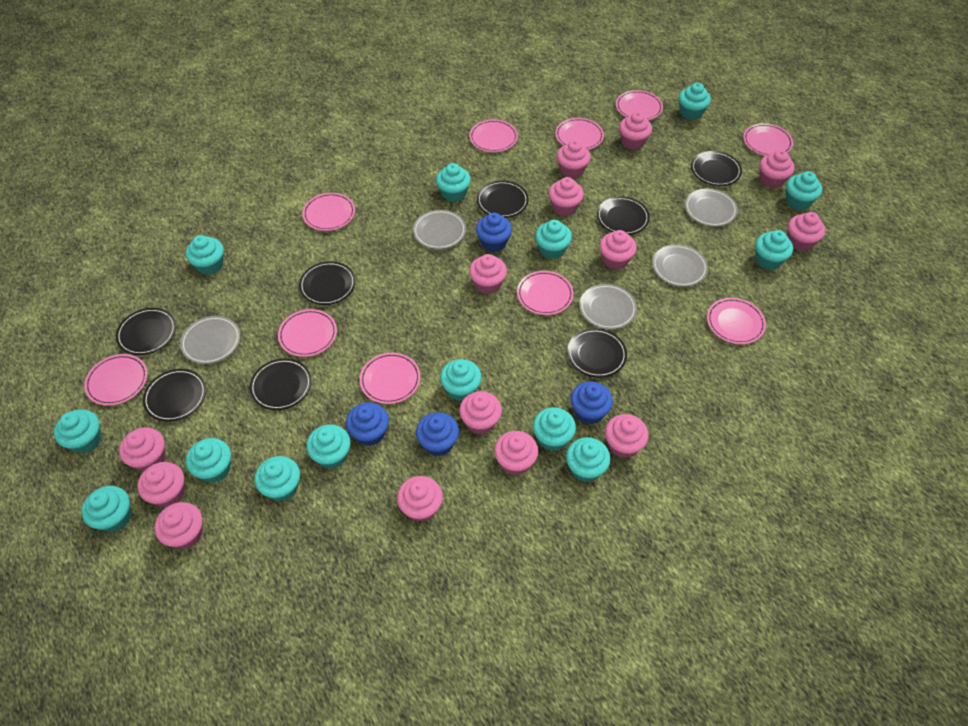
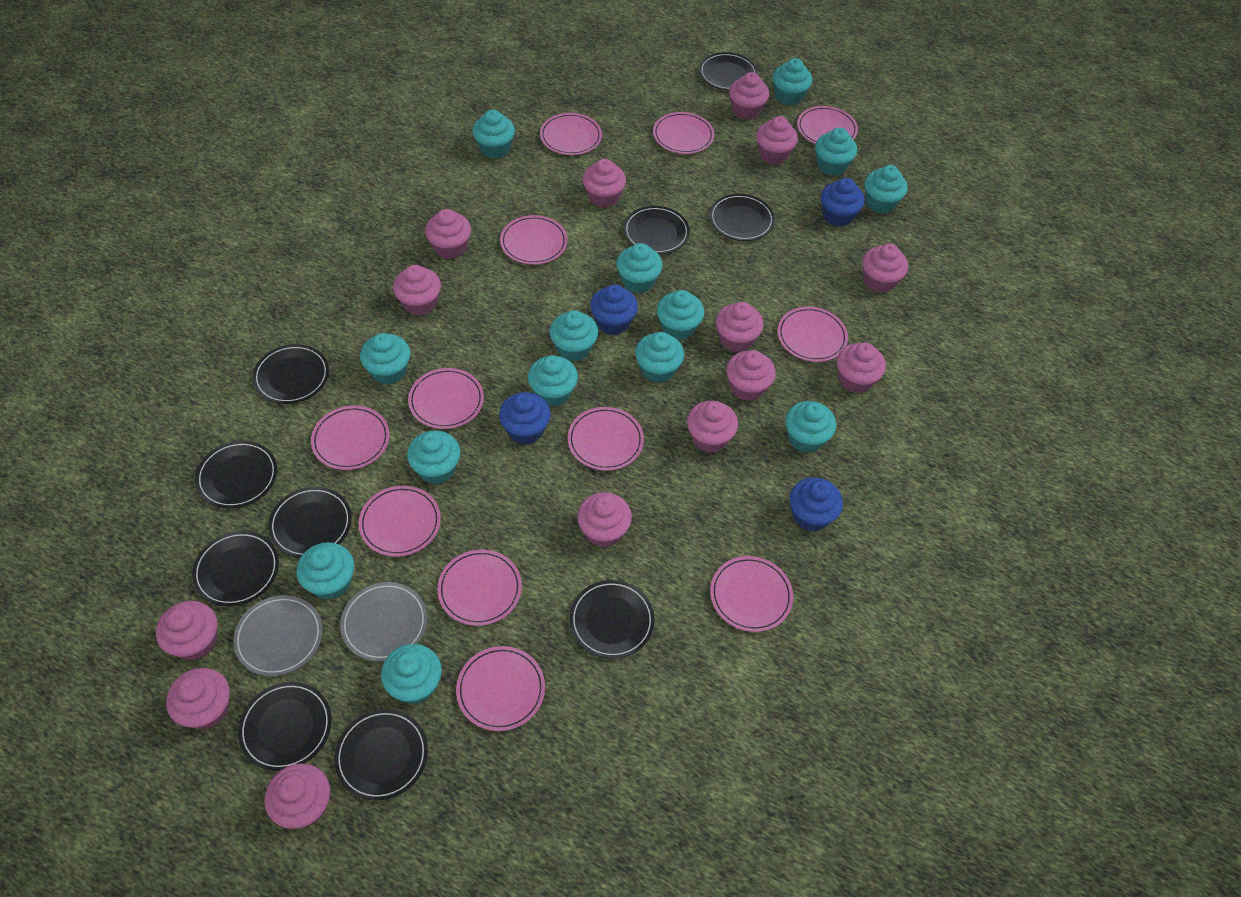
black plate: [116,308,176,355] [143,369,206,422] [250,358,312,410] [299,261,356,305] [477,181,529,218] [567,328,627,378] [597,197,650,235] [691,151,742,186] = 8 -> [192,531,279,606] [195,441,277,508] [238,682,332,771] [253,344,329,404] [268,487,352,558] [334,709,428,801] [570,580,654,659] [623,206,690,254] [699,52,758,90] [709,194,775,241] = 10
grey plate: [180,316,240,364] [413,210,466,249] [579,284,637,329] [652,244,708,287] [685,189,738,226] = 5 -> [233,595,323,676] [340,582,427,662] = 2
pink plate: [84,354,148,406] [278,309,337,357] [302,193,355,231] [359,353,421,404] [469,119,518,152] [517,271,574,315] [555,118,604,150] [616,90,663,120] [707,298,766,344] [743,123,793,156] = 10 -> [311,406,390,470] [359,486,441,557] [408,368,484,429] [437,550,522,626] [456,646,545,731] [500,215,567,265] [540,113,602,155] [568,407,644,471] [653,112,714,154] [710,556,793,632] [777,307,848,362] [797,106,858,144] = 12

